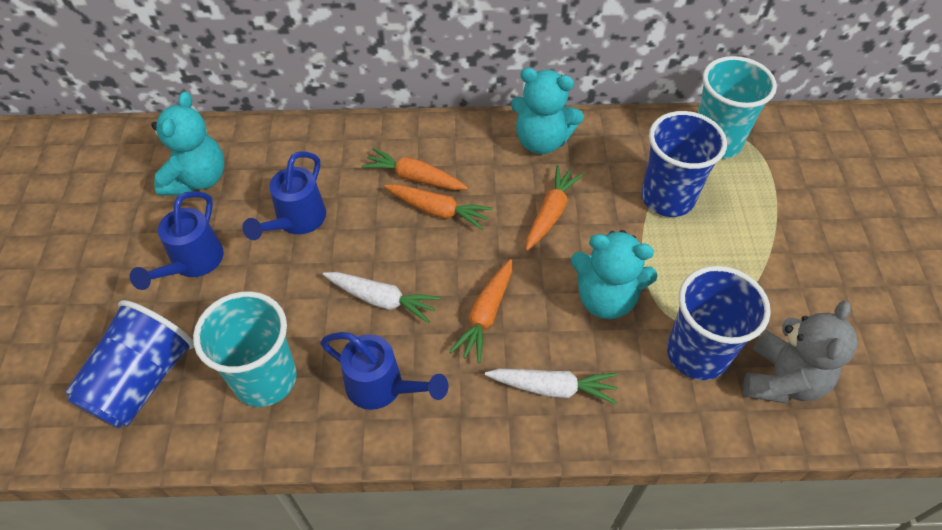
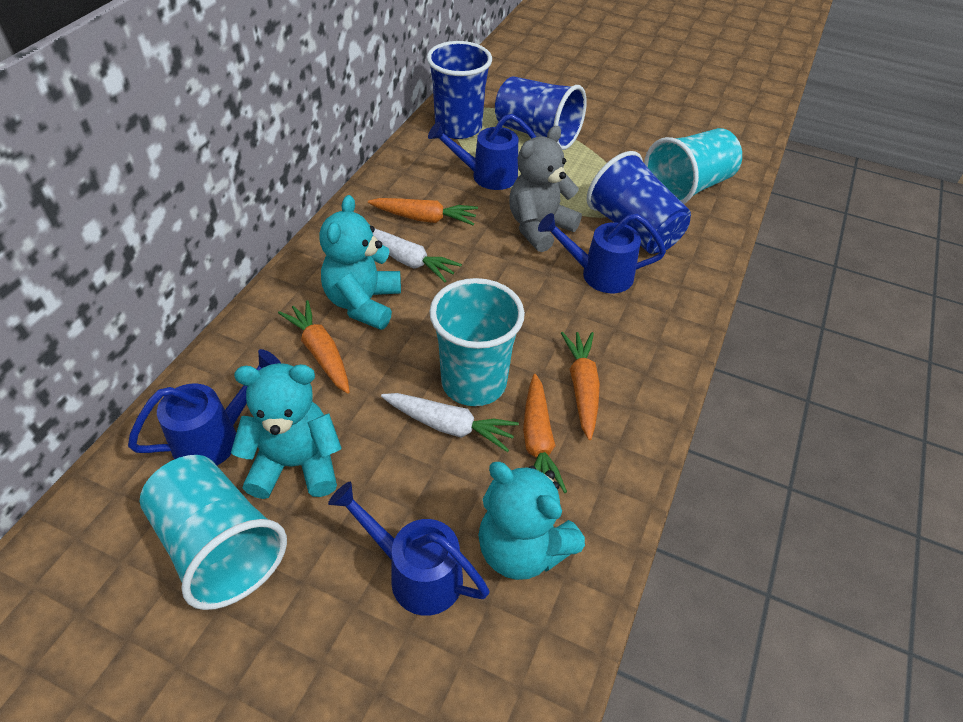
blue watering can: [130,191,224,290] [242,151,326,240] [320,332,448,410] = 3 -> [128,349,281,466] [328,482,490,616] [428,114,536,190] [538,213,666,293] = 4
turquoise cup: [193,291,297,407] [697,56,777,159] = 2 -> [140,455,287,610] [429,278,525,406] [644,128,742,204] = 3

